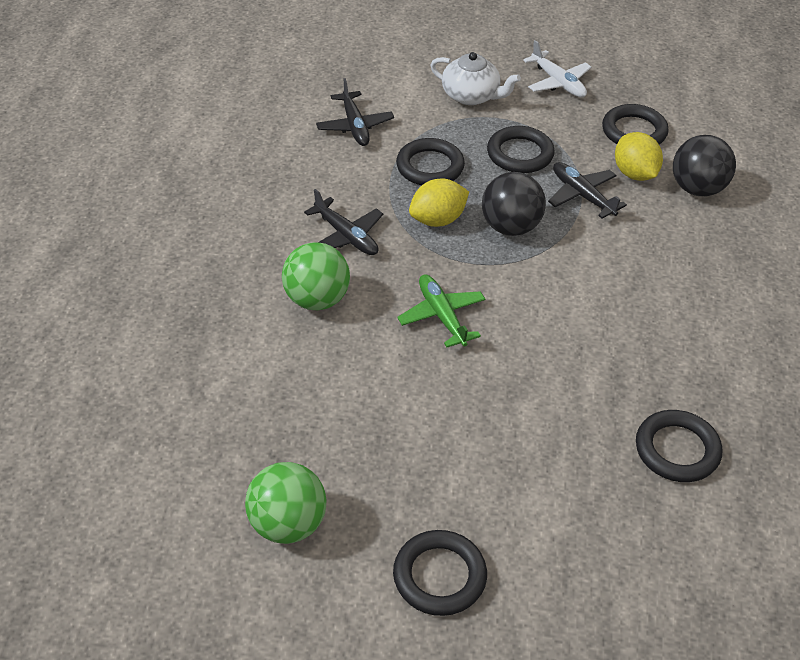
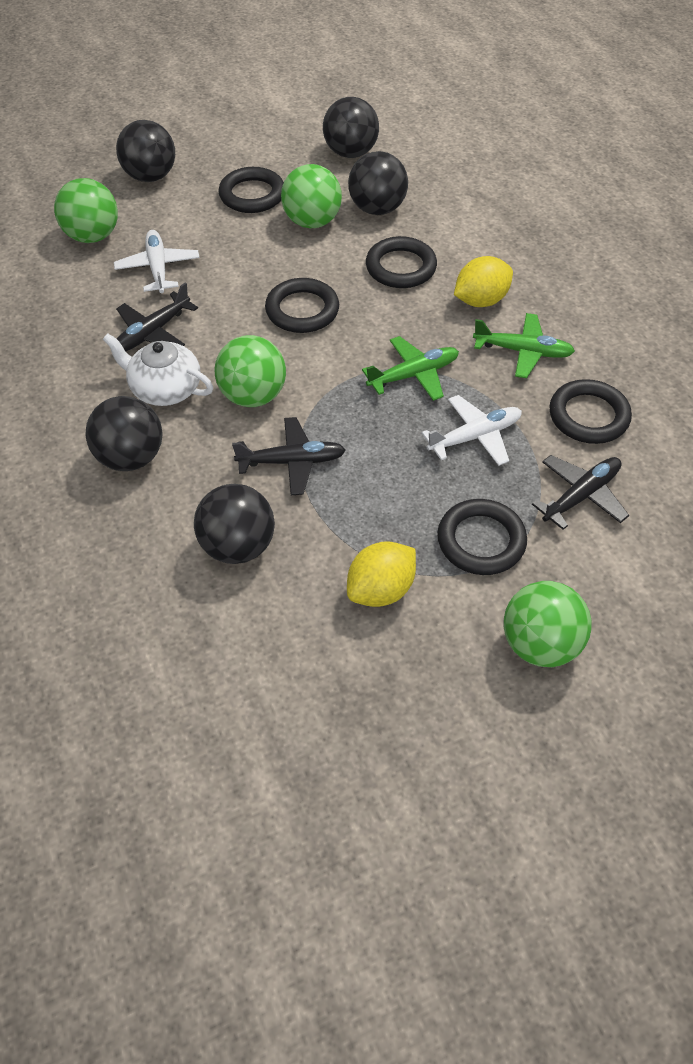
black ball: [482,172,546,236] [673,135,736,196] = 2 -> [86,396,162,471] [116,120,175,182] [194,484,275,564] [323,97,379,158] [348,151,408,215] = 5
green ball: [245,462,326,544] [282,242,350,310] = 2 -> [54,178,118,243] [215,335,286,407] [281,164,342,228] [504,581,592,667] = 4
green plane: [397,274,486,347] = 1 -> [362,336,459,401] [473,313,575,378] = 2
white plane: [523,40,591,98] = 1 -> [114,230,200,293] [422,395,522,466] = 2

